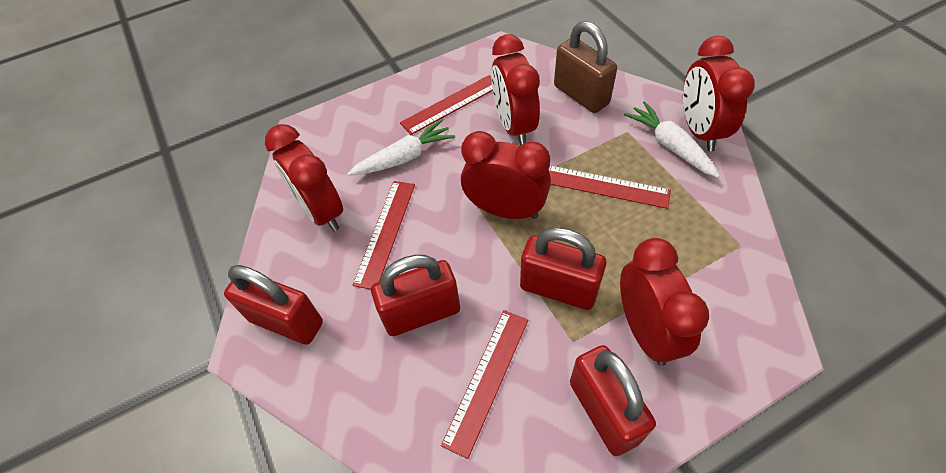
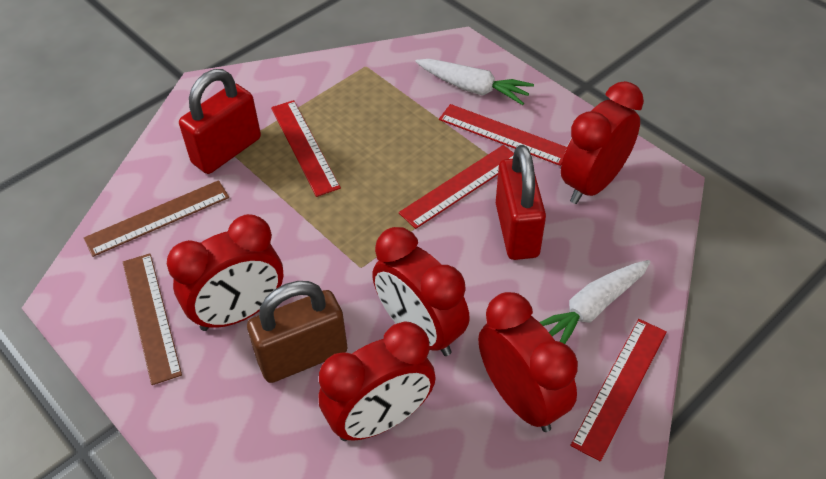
brown ruler: none = 0 -> [84,180,229,257] [123,253,182,385] = 2
red padlock: [224,265,323,345] [371,255,460,336] [520,227,607,310] [570,345,656,456] = 4 -> [179,69,261,174] [496,145,546,260] = 2

